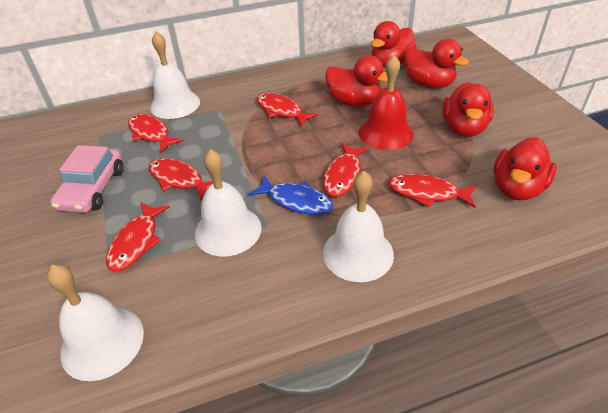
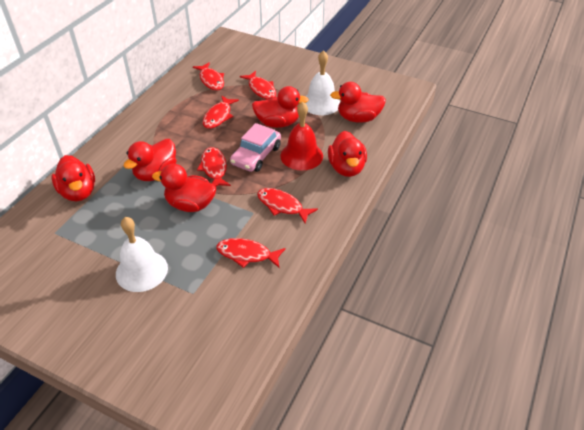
blue fish: [248,176,333,215] = 1 -> none = 0
red duck: [325,55,388,107] [371,21,417,68] [404,39,469,89] [442,82,494,137] [493,137,557,201] = 5 -> [51,155,95,201] [123,139,176,181] [152,164,216,212] [252,86,309,128] [328,131,367,177] [330,82,386,123] = 6
white bell: [47,264,144,381] [150,31,200,119] [195,149,262,256] [323,171,394,282] = 4 -> [116,217,168,292] [305,50,340,115] = 2

